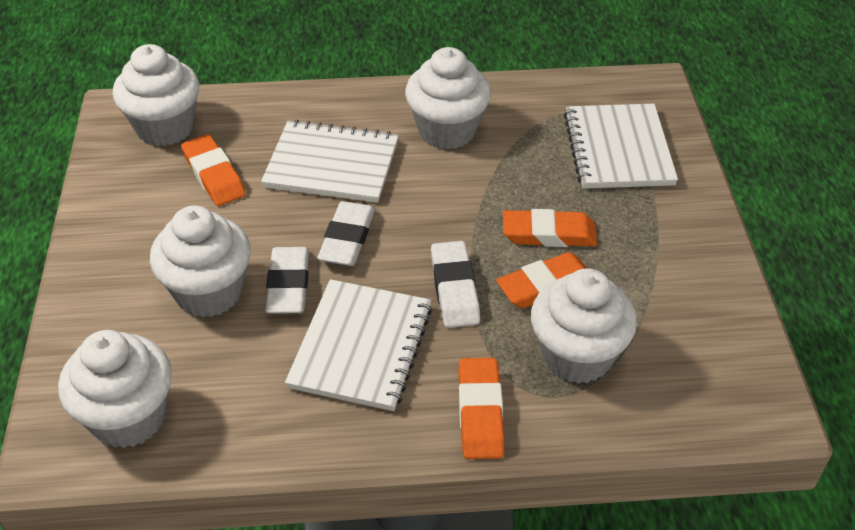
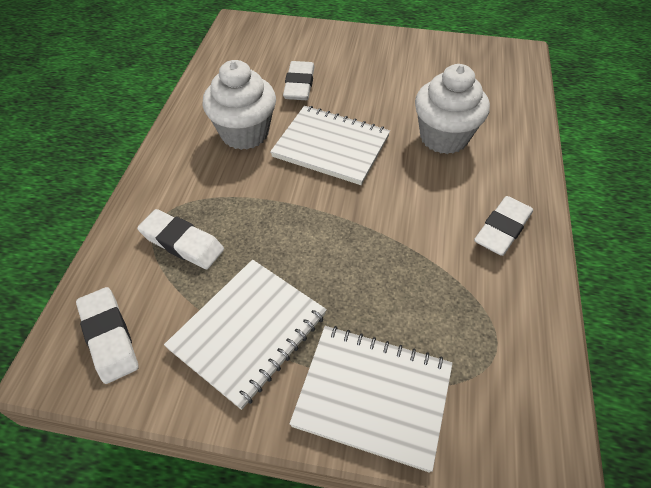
orange eraser: [181,134,246,206] [459,358,504,459] [496,252,587,308] [503,209,597,247] = 4 -> none = 0
white cupcake: [58,330,172,448] [113,44,200,146] [150,206,251,317] [405,47,491,149] [531,268,637,384] = 5 -> [203,60,276,150] [415,64,490,154] = 2
white eraser: [265,247,309,314] [317,201,375,266] [431,241,480,328] = 3 -> [76,287,139,384] [137,209,224,269] [283,61,315,100] [474,196,533,256] = 4

